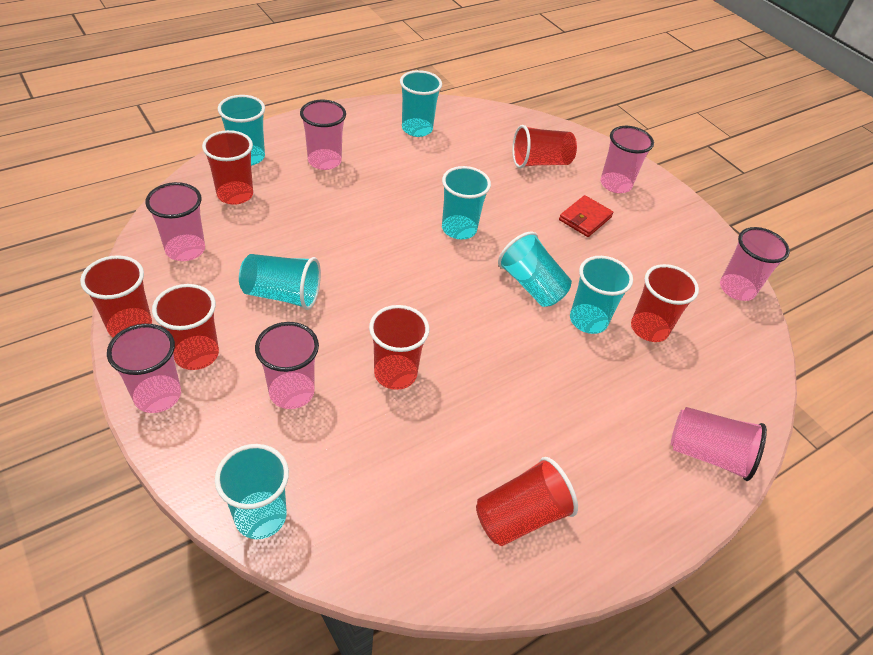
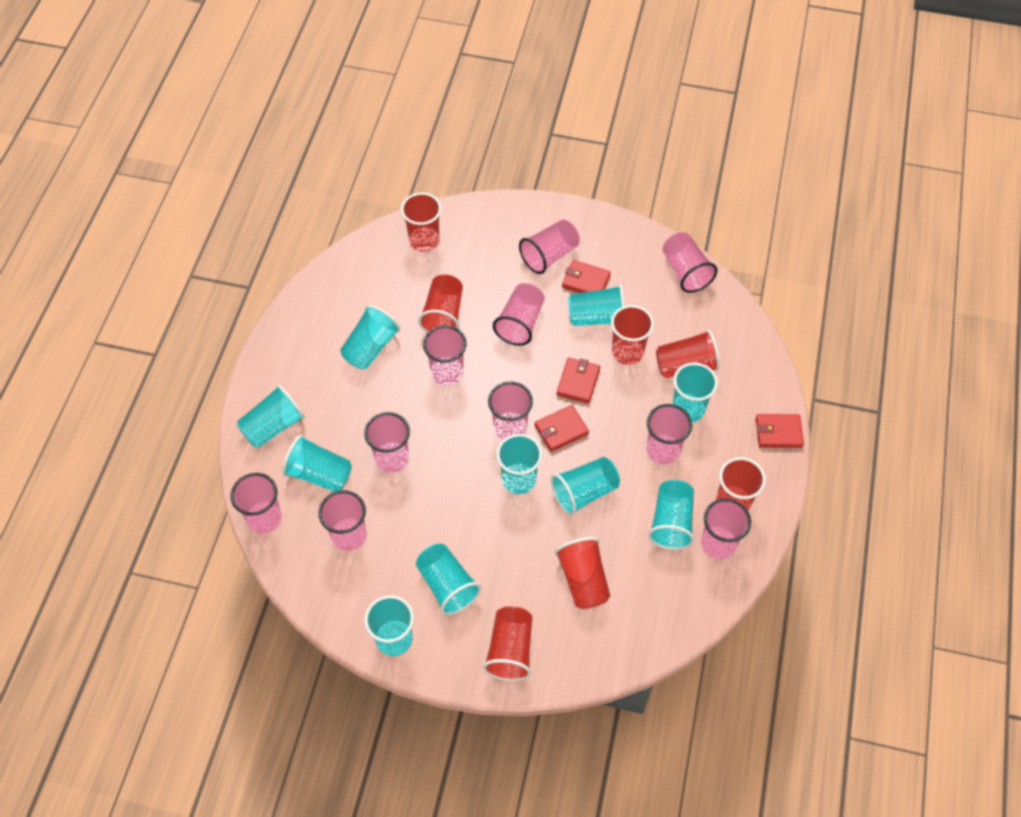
pink cup: [107,324,181,413] [146,182,205,261] [255,322,319,409] [300,100,346,170] [600,126,654,193] [671,407,767,481] [720,227,790,301] = 7 -> [230,473,282,534] [318,490,367,551] [364,412,410,473] [423,325,467,385] [488,381,533,440] [493,283,545,346] [519,220,580,274] [646,404,692,464] [662,232,718,293] [701,498,751,559] = 10
red wallet: [559,195,613,237] = 1 -> [535,405,589,452] [557,358,600,403] [562,260,611,293] [756,414,804,448] = 4
turquoise cup: [215,444,289,539] [218,95,265,166] [239,254,321,310] [400,70,442,137] [442,166,491,239] [498,232,572,307] [570,256,633,334] = 7 -> [237,384,305,448] [282,435,352,492] [340,305,400,369] [364,595,414,656] [416,544,482,615] [496,434,542,494] [551,457,620,515] [568,284,625,326] [648,480,694,550] [673,362,718,423] = 10

